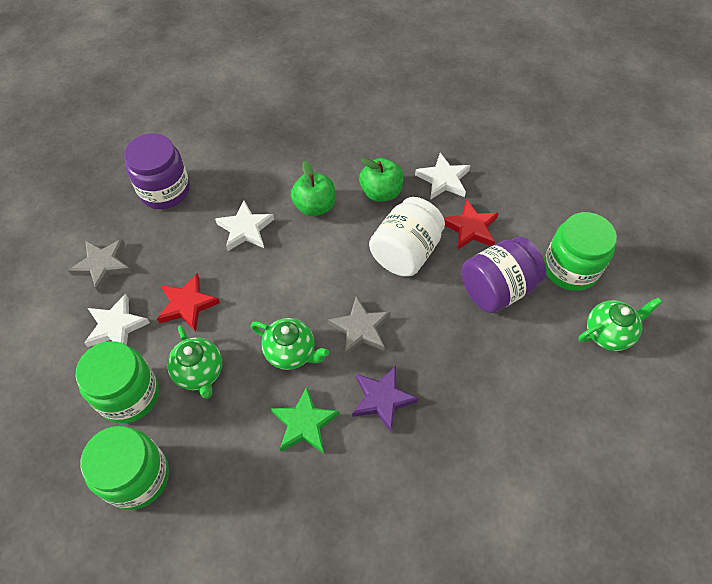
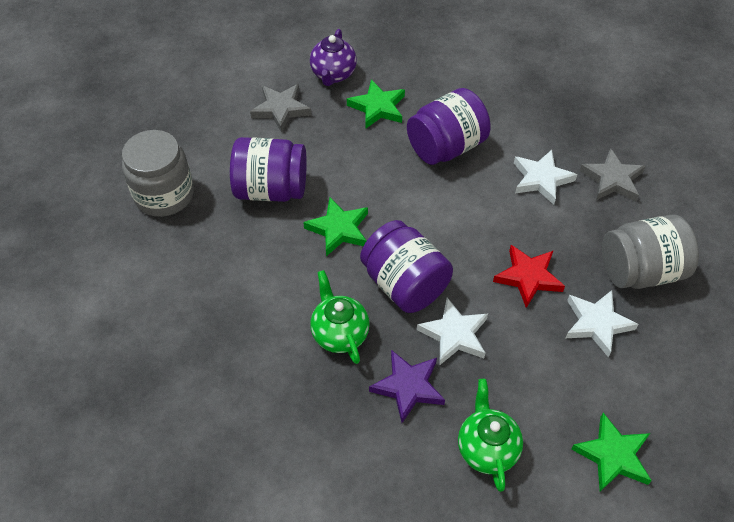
green apple: [291,160,336,216] [359,158,404,202] = 2 -> none = 0
green jar: [76,341,159,423] [81,426,169,510] [544,212,617,291] = 3 -> none = 0
green star: [271,387,340,453] = 1 -> [303,197,368,256] [347,80,405,129] [571,413,652,492] = 3
green teapot: [167,326,222,399] [251,318,329,370] [578,297,662,351] = 3 -> [310,270,370,364] [458,379,523,492] = 2
grey jar: none = 0 -> [122,130,194,217] [602,215,699,289] = 2
purple jar: [124,133,190,209] [461,237,546,313] = 2 -> [230,137,307,202] [360,220,453,313] [407,88,491,165] = 3
purple teapot: none = 0 -> [310,29,357,86] = 1
red star: [157,273,220,332] [443,199,499,250] = 2 -> [493,245,565,308] = 1
white jar: [369,197,445,276] = 1 -> none = 0

